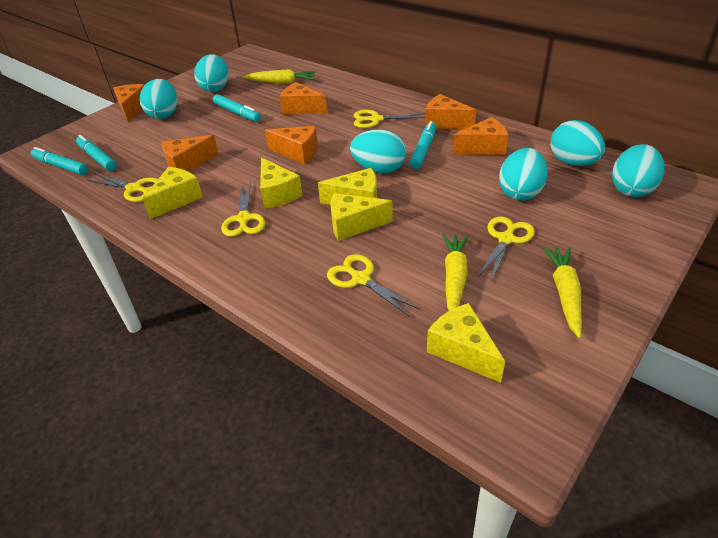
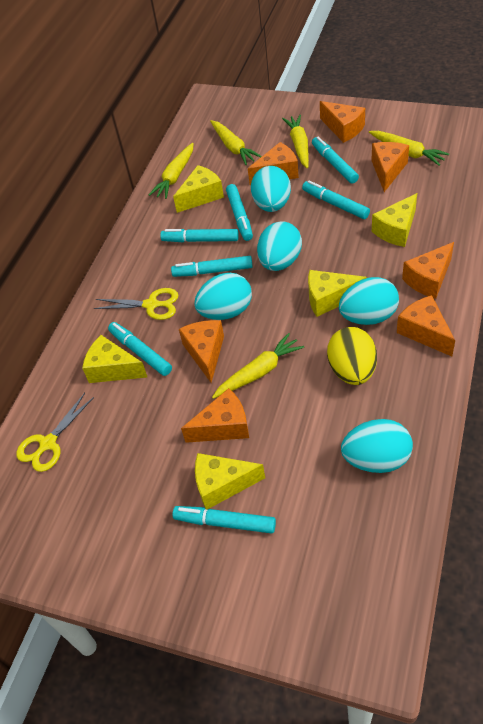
orange cheese: [113,84,145,122] [162,135,219,172] [265,126,318,164] [279,82,327,115] [425,94,476,129] [452,117,508,155] = 6 -> [179,320,224,383] [181,388,249,443] [248,142,299,185] [320,101,365,143] [371,142,409,192] [397,295,455,356] [402,242,454,299] = 7
turquoise egg: [140,79,177,119] [194,54,229,92] [350,129,406,173] [499,148,548,201] [550,120,605,166] [612,144,665,197] = 6 -> [194,273,252,320] [251,166,291,212] [257,221,302,271] [339,277,399,325] [341,419,413,473] = 5
turquoise marker: [31,147,88,175] [76,135,117,171] [213,94,261,122] [410,121,437,169] = 4 -> [108,322,172,376] [160,229,239,242] [171,256,253,277] [172,506,276,534] [226,184,253,241] [302,181,370,219] [312,137,359,184] = 7
yellow carrot: [243,69,315,84] [442,234,469,311] [543,247,582,338] = 3 -> [149,143,194,199] [210,120,262,165] [212,333,304,399] [282,115,309,168] [369,131,449,166] = 5
yellow egg: none = 0 -> [327,327,377,385] = 1
yellow scissors: [88,173,158,202] [221,182,265,237] [327,254,420,317] [354,110,426,128] [478,217,535,283] = 5 -> [16,393,94,472] [94,288,178,320] = 2

